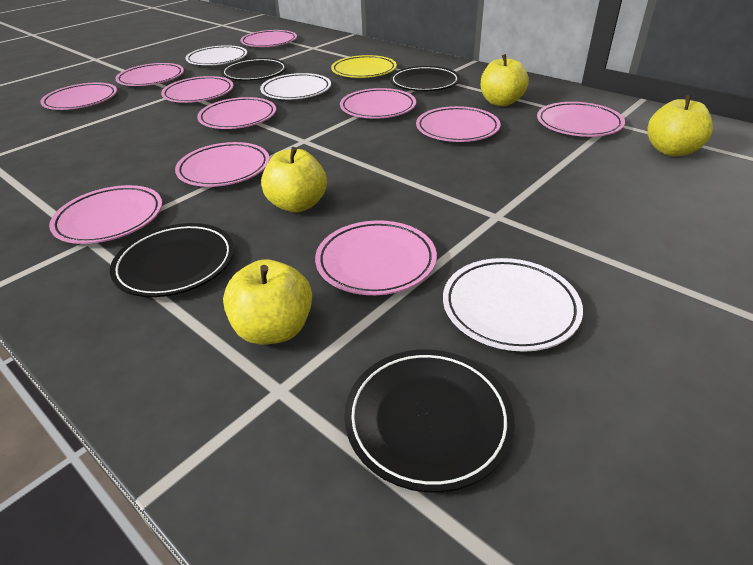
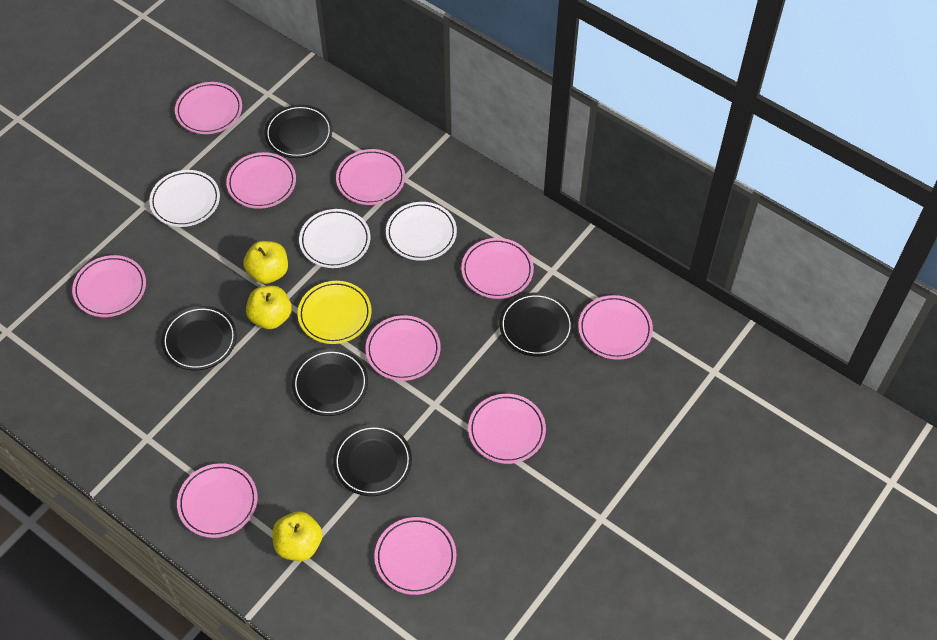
black plate: [110,223,234,297] [221,58,287,81] [344,349,515,492] [390,66,460,91] = 4 -> [161,306,237,370] [265,104,332,158] [292,349,368,416] [333,424,412,496] [499,292,574,357] = 5
pink plate: [40,83,117,110] [49,185,162,244] [115,63,184,86] [161,76,234,103] [175,142,270,187] [197,97,276,129] [240,30,297,47] [315,220,437,295] [340,88,416,119] [416,106,501,142] [537,102,625,137] = 11 -> [72,255,146,317] [175,82,242,134] [177,463,257,538] [226,152,296,209] [336,149,405,205] [366,315,441,381] [374,517,456,595] [461,238,534,299] [468,394,546,464] [578,295,653,360] = 10
yellow apple: [223,259,312,345] [261,147,327,212] [481,54,529,106] [647,95,713,156] = 4 -> [243,241,288,284] [246,285,292,329] [272,512,322,561] = 3

